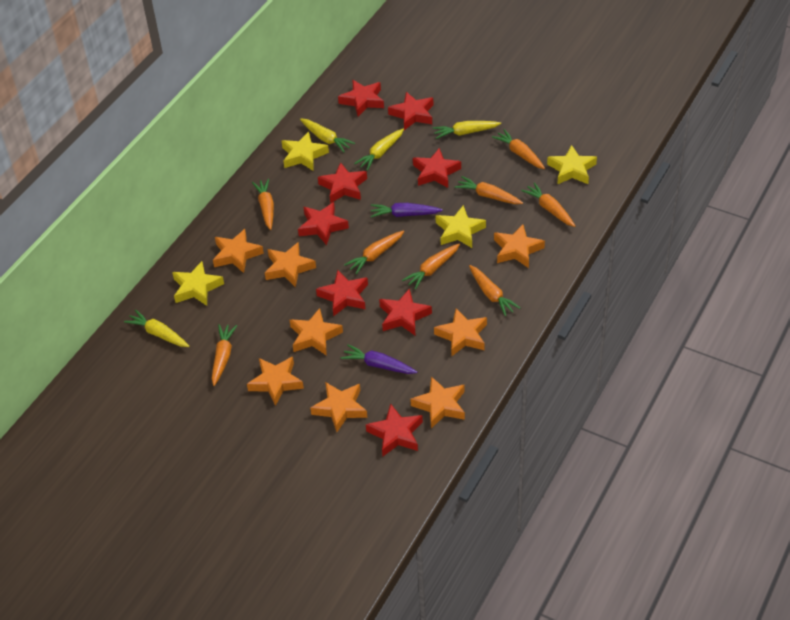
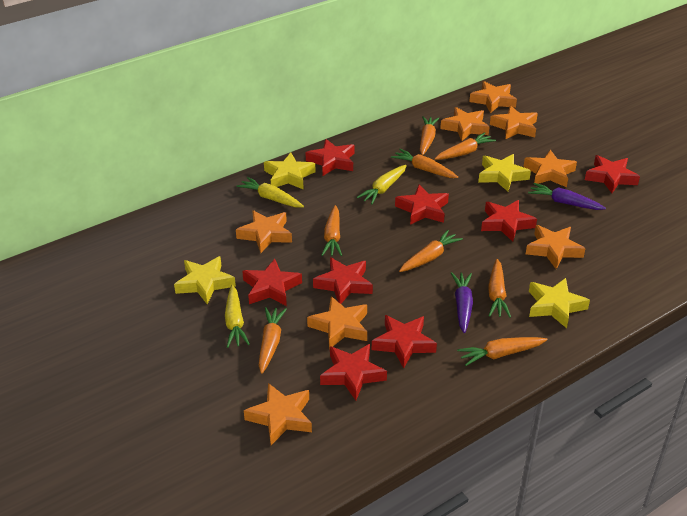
yellow carrot: [124,310,189,347] [300,118,355,152] [354,128,404,171] [433,121,501,139] = 4 -> [225,285,250,348] [236,177,304,207] [357,165,407,204] = 3

